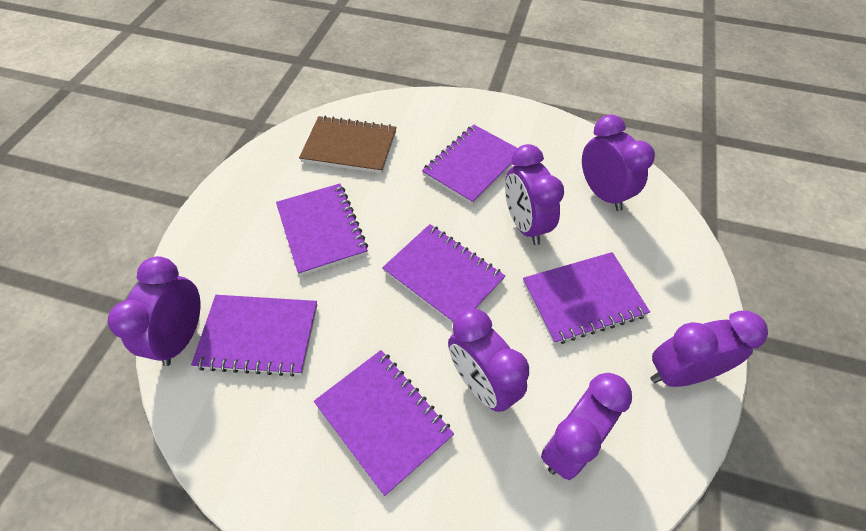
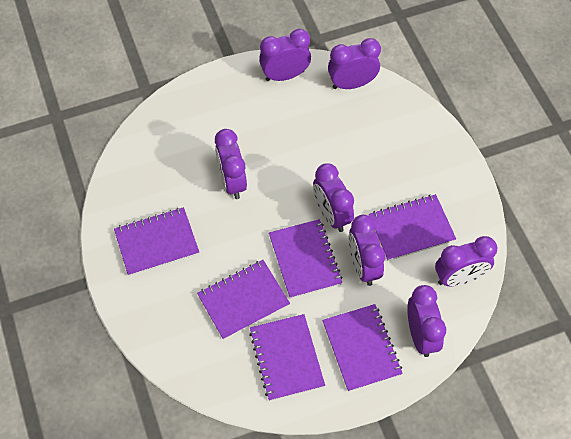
brown notebook: [299,116,397,174] = 1 -> none = 0
purple clock: [108,256,200,366] [448,308,529,412] [505,144,564,245] [541,373,632,480] [582,115,655,211] [650,311,768,387] = 6 -> [215,129,247,199] [259,29,311,81] [313,163,354,232] [328,38,381,89] [348,215,385,286] [407,285,446,357] [435,236,497,286] = 7

